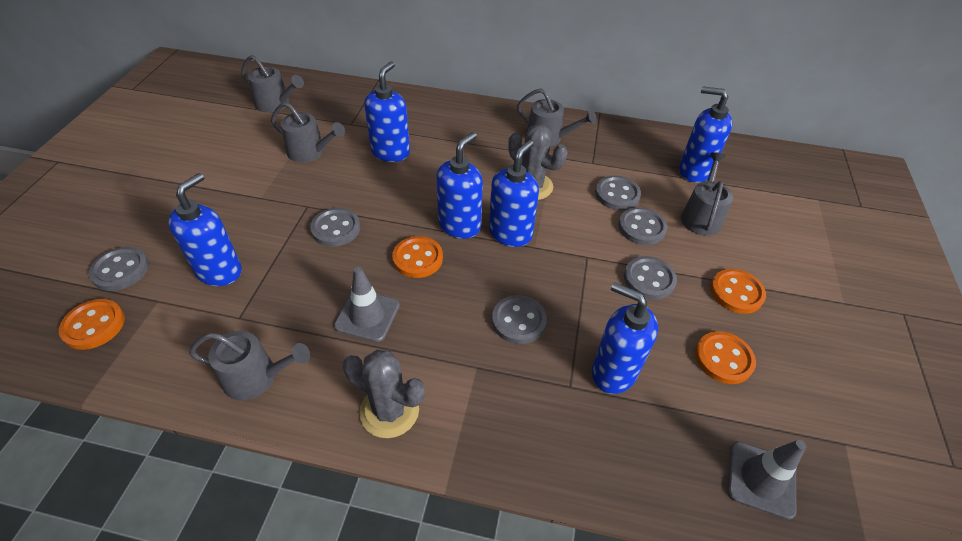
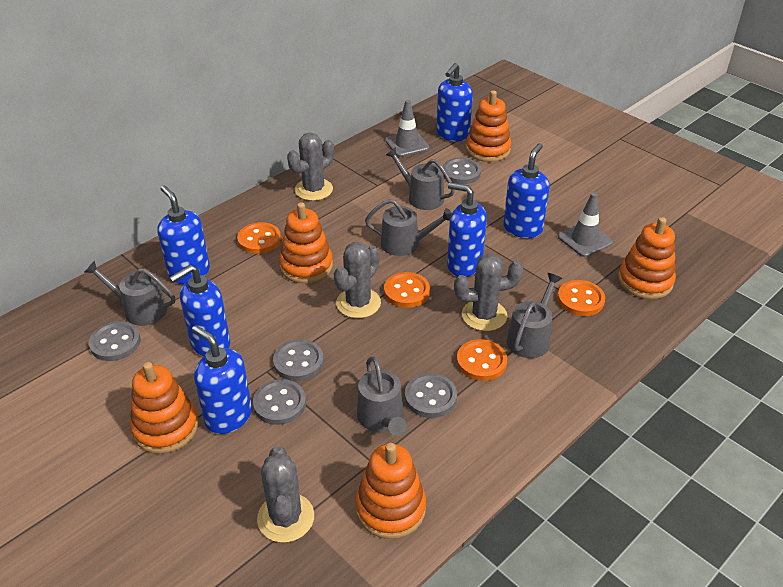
grey button: [89,247,149,291] [310,208,360,247] [492,295,547,344] [595,176,641,210] [618,207,667,245] [624,256,677,300] = 6 -> [89,321,141,361] [253,379,306,425] [273,339,324,381] [405,373,457,418] [443,158,481,184] = 5
grey cactus: [343,350,425,438] [508,124,567,200] = 2 -> [257,446,314,543] [287,132,334,201] [334,242,381,318] [454,254,523,331] = 4
orange stacking toy: none = 0 -> [130,362,198,454] [279,202,333,283] [355,443,426,539] [466,90,511,162] [618,217,676,299] = 5

